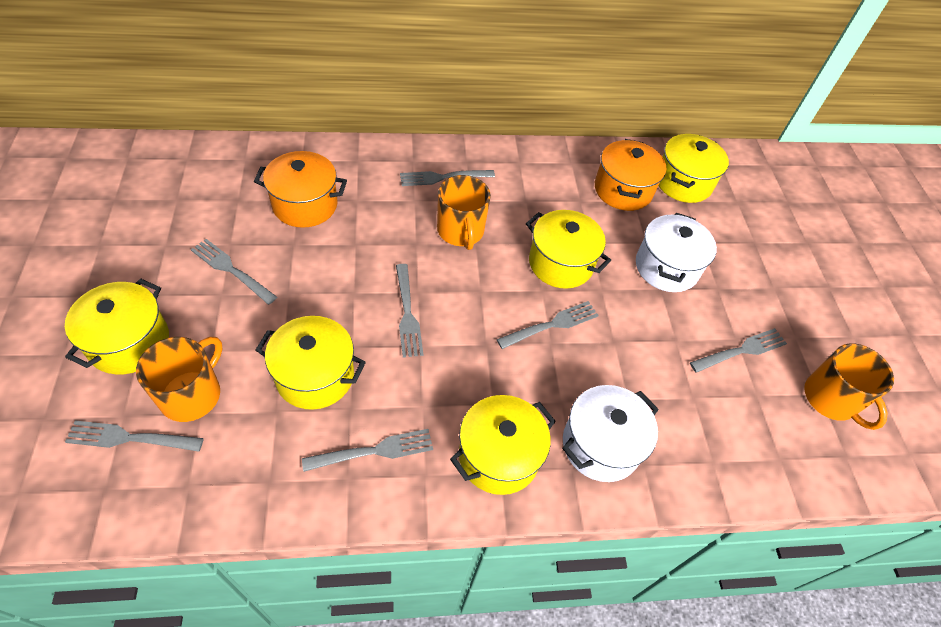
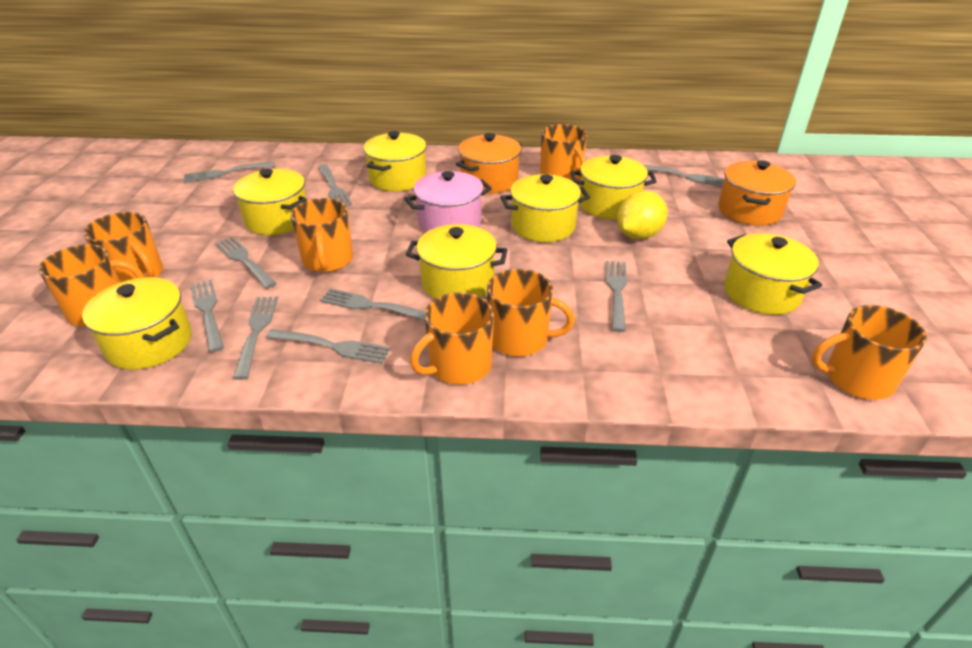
grey fork: [65,421,204,452] [191,239,277,305] [302,429,433,472] [396,264,424,358] [400,170,495,186] [497,301,599,349] [690,328,787,373] = 7 -> [184,162,276,183] [191,280,224,353] [215,237,277,289] [233,296,278,380] [266,329,391,364] [318,164,352,206] [320,288,425,321] [606,261,627,332] [644,165,724,187] = 9
orange mug: [136,337,223,422] [437,175,491,250] [804,343,894,430] = 3 -> [39,244,144,327] [83,212,163,282] [290,198,353,272] [410,292,494,385] [487,269,575,357] [540,124,587,181] [812,305,927,400] = 7
pink pot: none = 0 -> [404,171,492,232] = 1
white pot: [562,385,659,482] [636,213,717,292] = 2 -> none = 0
yellow lemon: none = 0 -> [617,191,668,239] = 1
yellow pot: [65,279,169,375] [256,316,366,410] [450,395,556,495] [526,210,611,289] [658,134,729,203] = 5 -> [82,277,192,370] [233,169,307,235] [363,131,426,191] [406,224,508,299] [500,174,590,242] [571,155,657,219] [724,233,822,315] = 7

